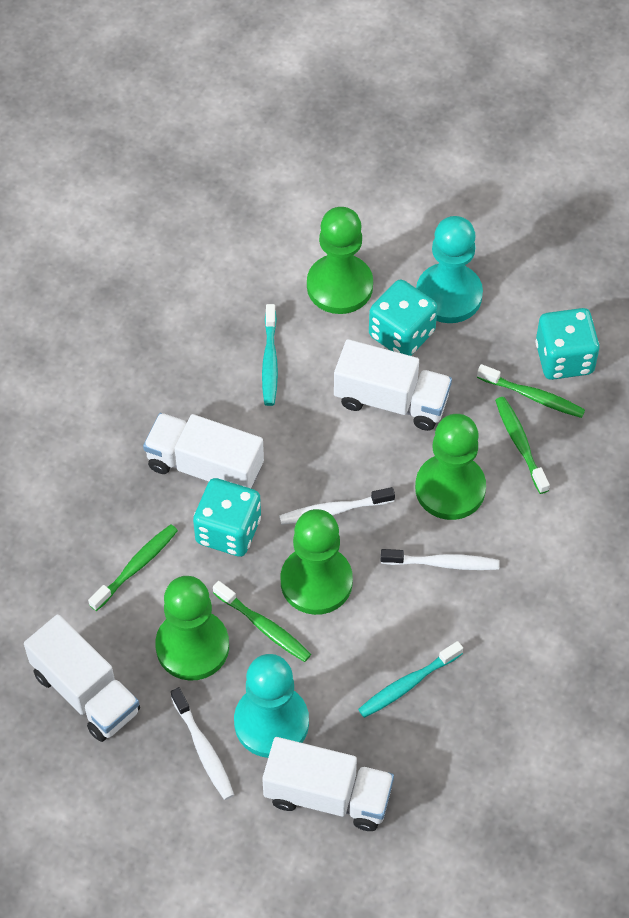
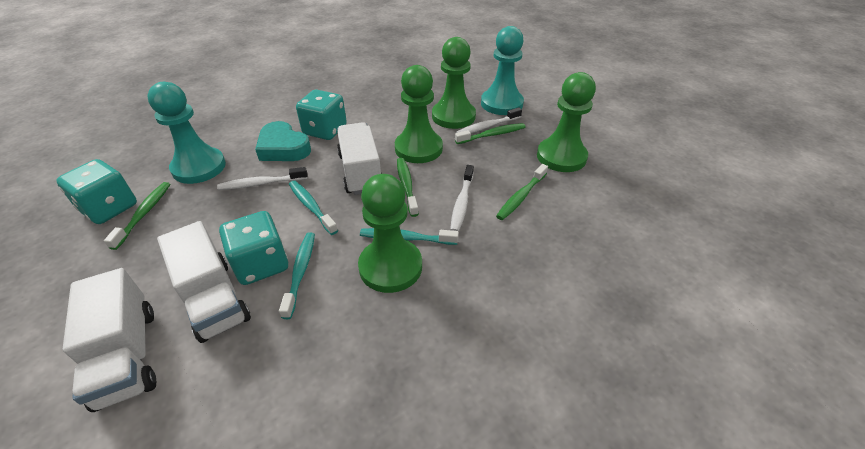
turquoise heart: none = 0 -> [255,121,311,161] = 1
turquoise toothbrush: [262,304,278,406] [358,641,463,718] = 2 -> [279,232,315,319] [289,181,338,235] [360,228,459,245] = 3
white truck: [24,614,140,742] [143,413,264,489] [262,737,394,831] [334,339,452,431] = 4 -> [63,268,156,412] [157,221,251,343] [337,122,382,195] = 3

